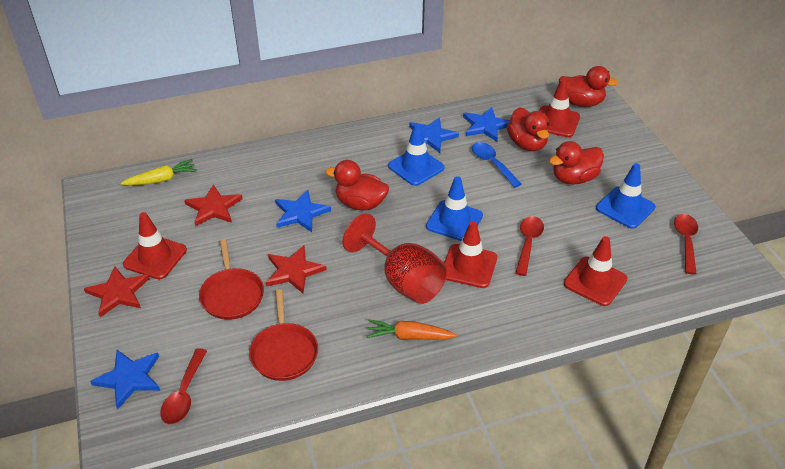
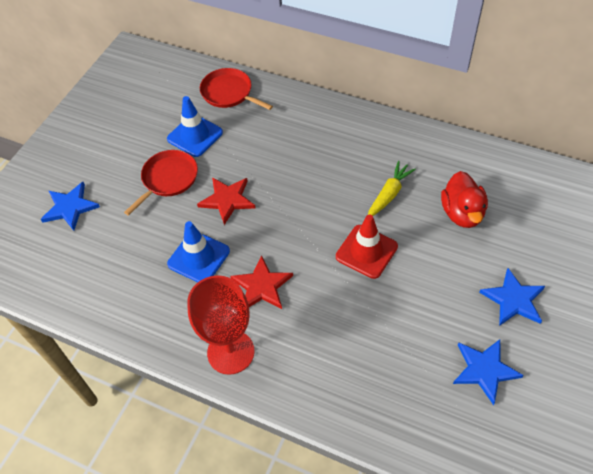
blue spoon: [472,142,522,188] = 1 -> none = 0
blue star: [90,350,160,409] [275,190,331,232] [409,117,459,153] [463,107,510,141] = 4 -> [40,182,100,231] [453,339,524,405] [479,268,545,326] = 3
blue traffic cone: [388,123,445,186] [426,176,483,241] [596,163,656,229] = 3 -> [167,96,223,157] [167,221,230,283] = 2
orange carrot: [366,319,457,340] = 1 -> none = 0
red duck: [325,160,389,211] [507,107,549,151] [549,141,604,184] [559,66,618,107] = 4 -> [441,171,488,228] = 1
red spoon: [161,348,207,424] [516,216,544,276] [674,214,698,274] = 3 -> none = 0
red star: [84,266,150,317] [184,184,243,226] [266,245,327,293] = 3 -> [197,177,255,225] [230,255,293,309] = 2
red traffic cone: [123,212,187,279] [444,221,497,288] [539,79,580,137] [564,236,627,306] = 4 -> [336,215,398,279] = 1

